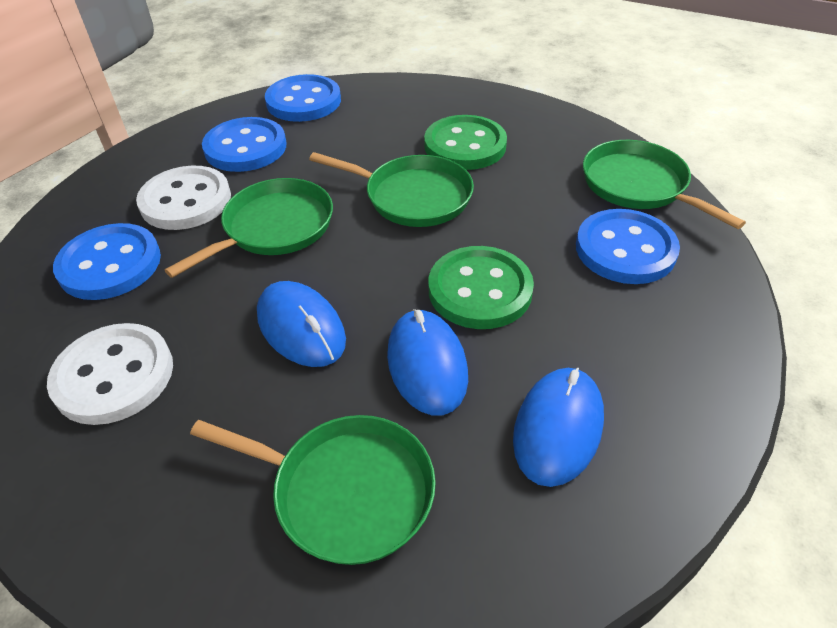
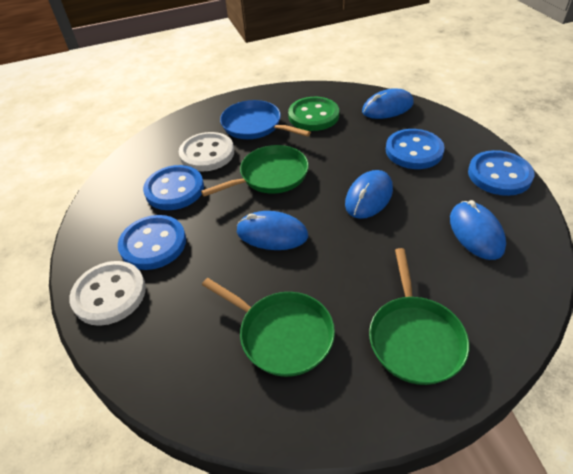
blue mouse: [257,281,346,367] [387,309,468,416] [513,367,604,487] = 3 -> [236,211,308,250] [345,170,393,219] [362,88,414,119] [450,200,506,260] = 4
blue pan: none = 0 -> [220,100,311,139] = 1
green button: [424,115,507,170] [428,246,534,329] = 2 -> [288,97,339,131] = 1
green pan: [164,178,333,278] [190,415,436,565] [309,152,474,227] [583,140,746,229] = 4 -> [201,145,309,197] [202,278,335,377] [369,248,469,385] = 3

